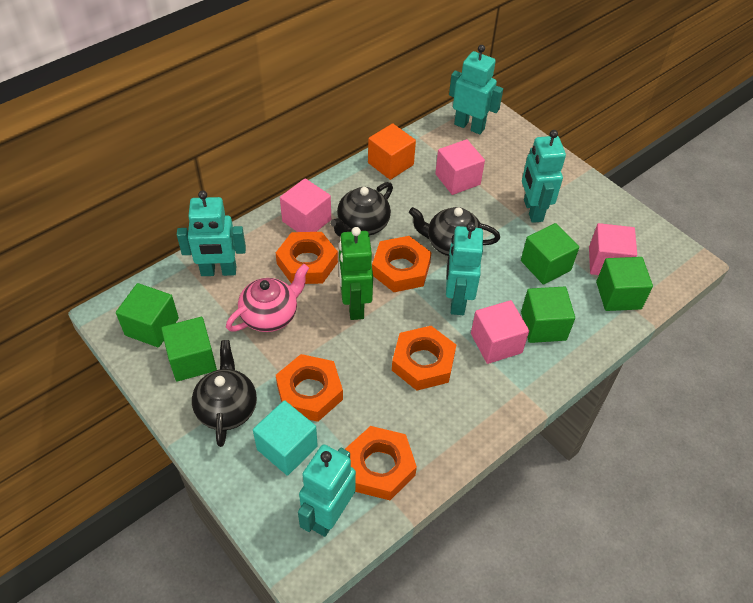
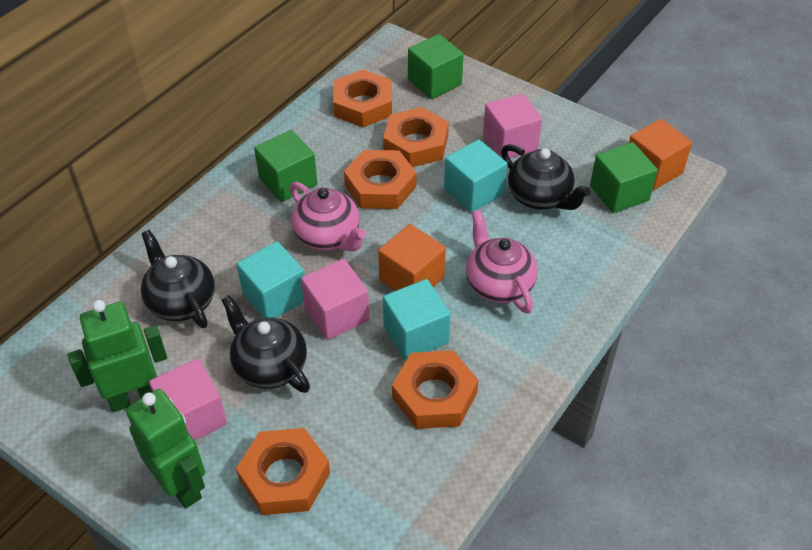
green cube: [116,283,179,347] [161,317,217,382] [521,223,579,285] [521,286,575,343] [596,257,653,311] = 5 -> [254,130,317,202] [408,34,464,99] [590,142,658,213] = 3
green robot: [339,227,373,320] = 1 -> [68,300,167,412] [126,389,205,508] = 2
orange cube: [368,123,416,180] = 1 -> [378,224,446,291] [629,119,692,190] = 2
pink cube: [280,178,331,232] [435,139,485,195] [471,300,529,364] [589,223,637,275] = 4 -> [149,358,227,440] [301,259,370,340] [483,93,542,159] = 3
pink teapot: [226,264,309,332] = 1 -> [290,182,366,252] [466,210,538,314] = 2
turquoise cube: [253,400,318,476] = 1 -> [237,241,305,318] [383,279,451,361] [444,139,508,213] = 3
turquoise robot: [177,190,246,276] [298,444,356,537] [446,222,483,315] [449,45,503,134] [522,130,566,223] = 5 -> none = 0

